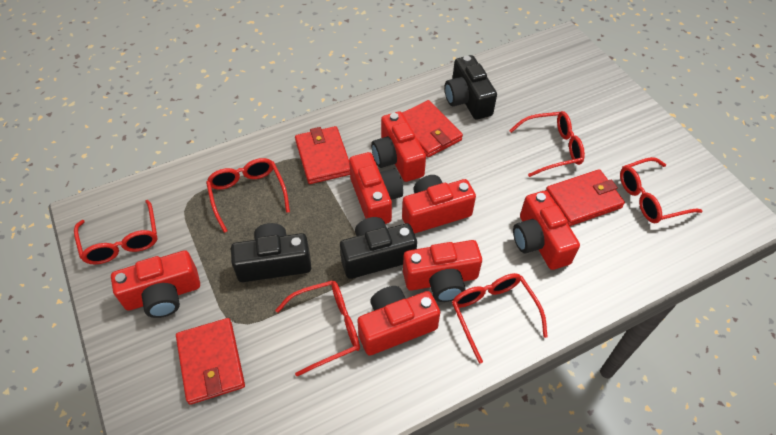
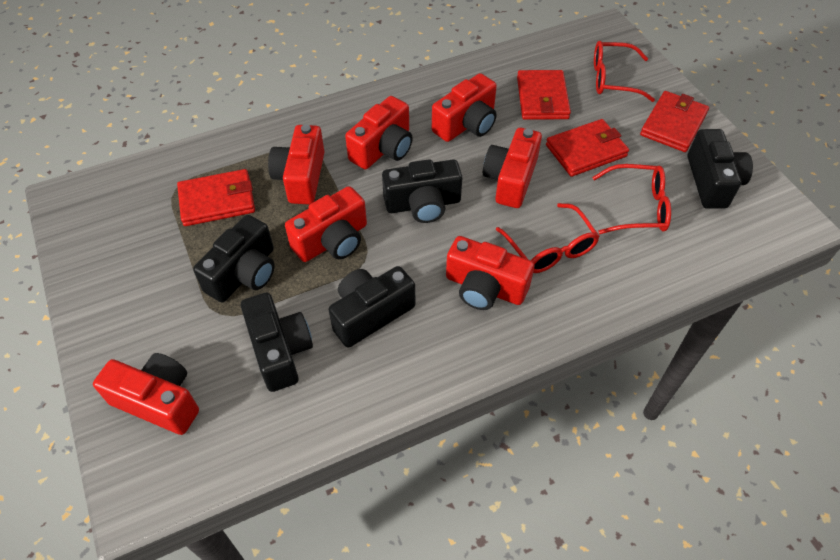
black camera: [231,223,312,282] [340,217,417,279] [444,55,497,120] = 3 -> [193,215,275,302] [241,293,313,392] [328,266,415,348] [382,159,462,223] [688,129,753,209] = 5
red glasses: [74,200,157,264] [206,158,290,233] [275,280,360,376] [452,273,548,363] [509,111,585,177] [620,157,703,223] = 6 -> [496,203,600,273] [592,164,671,234] [594,41,655,102] = 3

